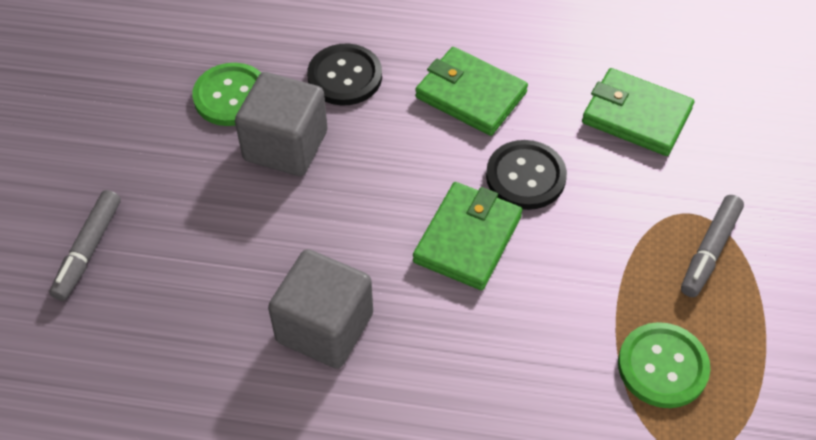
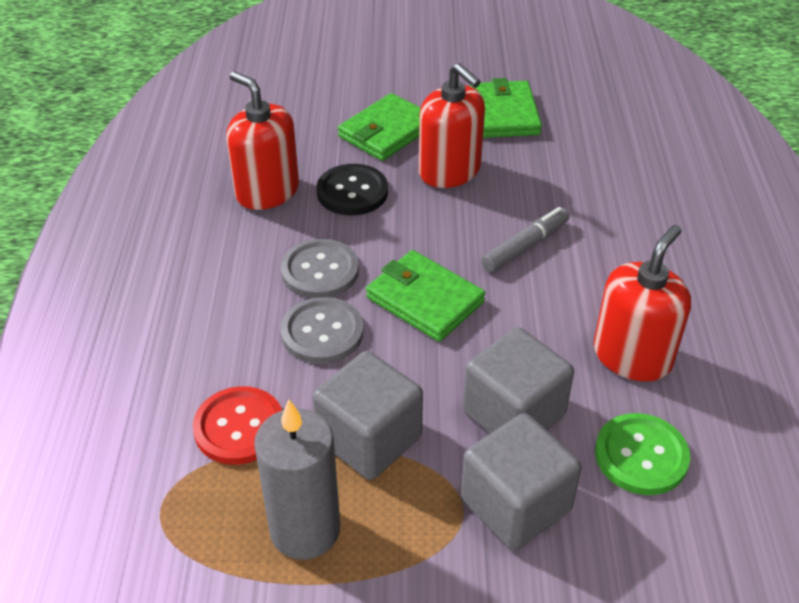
black button: [307,44,382,106] [486,140,567,210] = 2 -> [316,164,388,215] = 1
green button: [192,63,261,126] [618,322,710,408] = 2 -> [595,413,690,495] = 1
grey button: none = 0 -> [280,297,364,364] [281,239,359,298] = 2
grey candle: none = 0 -> [254,399,340,560] = 1
grey cube: [235,72,328,176] [268,249,373,369] = 2 -> [312,351,423,480] [461,413,582,551] [463,327,574,434] = 3
grey marker: [49,190,121,301] [681,195,744,297] = 2 -> [481,207,570,272] = 1
red button: none = 0 -> [193,386,282,465] = 1
red soap dispenser: none = 0 -> [226,71,299,210] [419,63,485,188] [594,225,691,382] = 3

